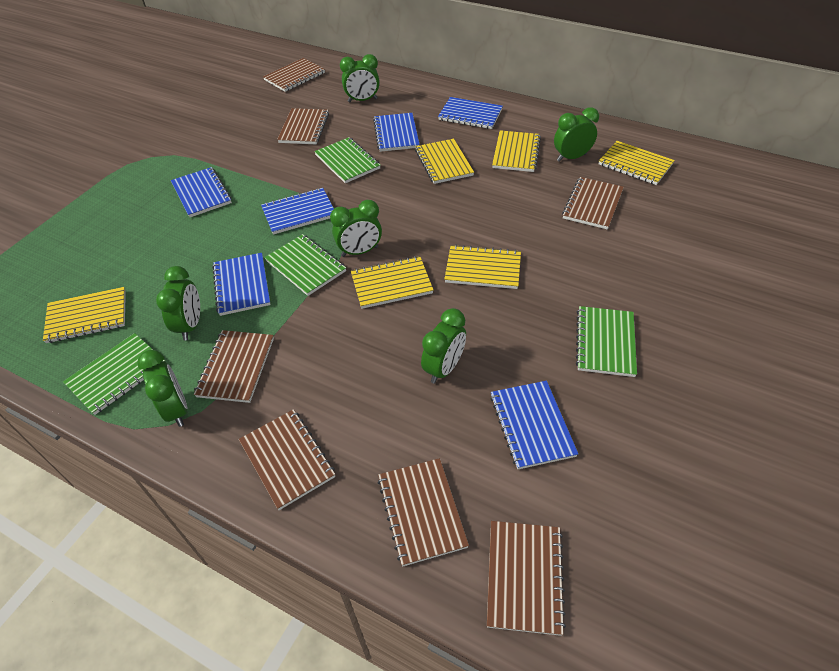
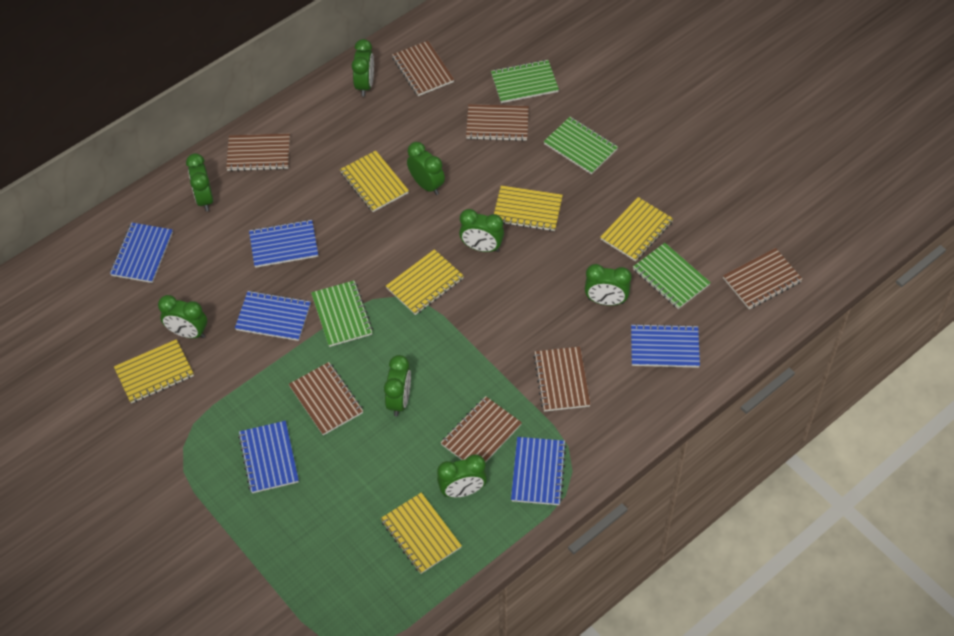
green clock: [137,350,187,427] [156,266,200,341] [330,200,382,257] [340,54,380,102] [421,308,466,384] [554,107,599,162] = 6 -> [158,295,207,338] [186,153,213,212] [352,39,374,97] [384,355,411,416] [407,142,445,195] [437,454,487,498] [459,209,504,252] [585,264,632,306] = 8

